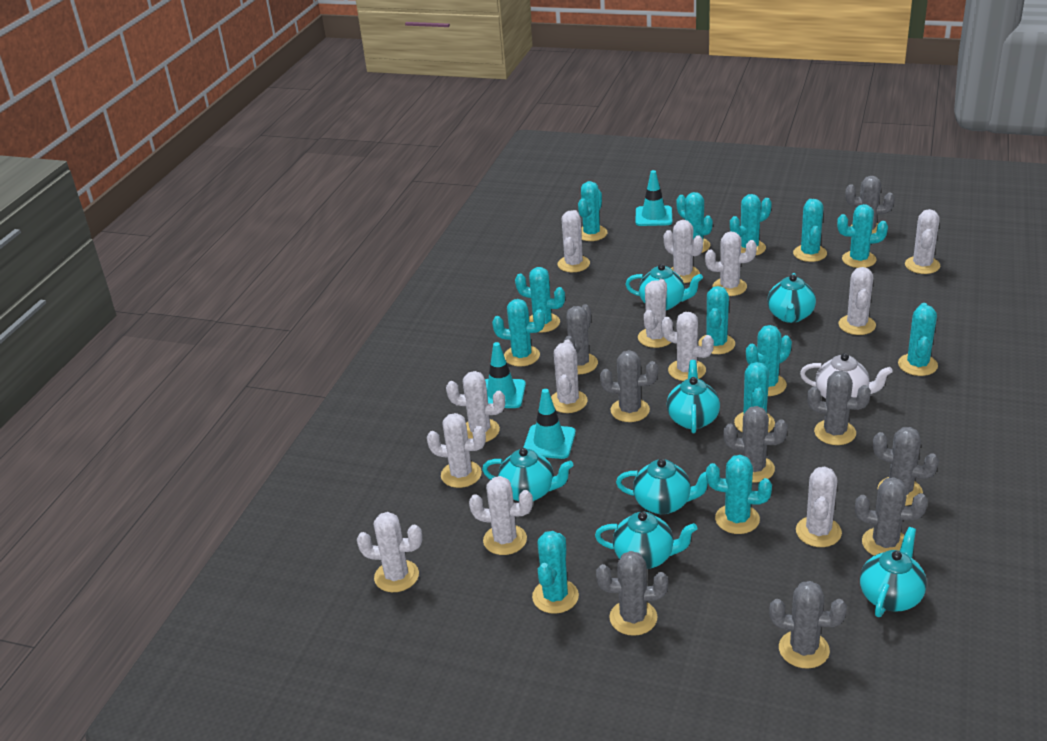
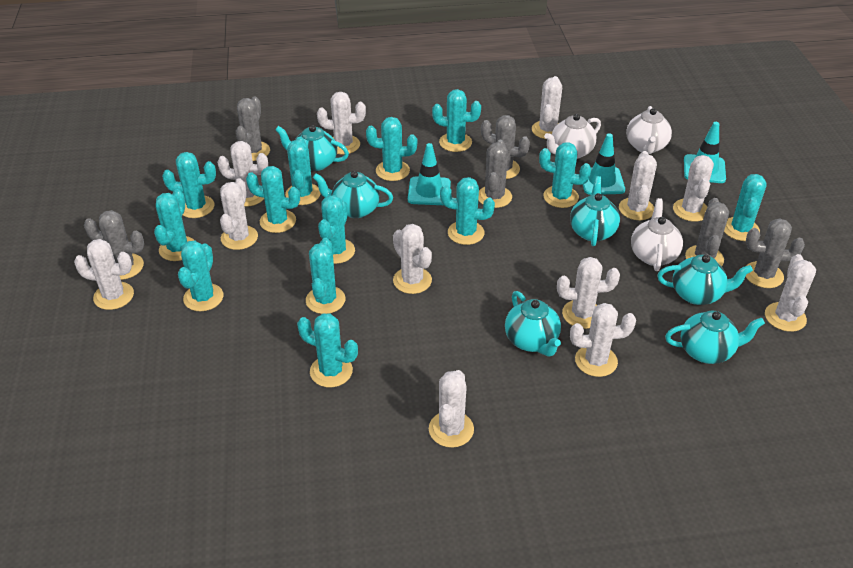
grey cactus: [564,304,598,374] [596,551,668,636] [600,350,658,422] [724,406,788,482] [769,581,847,669] [807,371,871,445] [846,176,895,233] [855,477,928,556] [873,427,939,506] = 9 -> [84,210,144,280] [236,96,270,161] [478,140,512,208] [481,115,530,179] [685,198,729,266] [746,218,805,288] = 6
turquoise teapot: [482,448,573,501] [595,512,697,569] [616,459,708,514] [625,264,703,310] [667,360,720,433] [767,273,816,323] [860,527,927,617] = 7 -> [275,125,349,171] [313,171,393,218] [505,291,561,356] [570,176,620,246] [657,255,753,305] [665,311,765,364] = 6
white cactus: [357,512,422,592] [427,413,486,488] [446,371,505,442] [469,476,533,555] [551,340,588,413] [558,210,590,272] [638,279,671,348] [661,312,714,381] [664,220,703,283] [705,231,757,296] [796,466,842,547] [838,267,876,335] [905,209,940,274] = 13 -> [74,239,134,310] [217,141,268,207] [220,178,258,250] [317,92,366,154] [393,224,432,294] [429,370,474,448] [532,76,562,139] [557,257,620,329] [570,303,636,377] [619,151,657,220] [673,155,714,222] [765,254,816,332] = 12
white teapot: [800,353,893,399] = 1 -> [544,114,601,159] [626,106,672,154] [631,198,683,271] = 3

